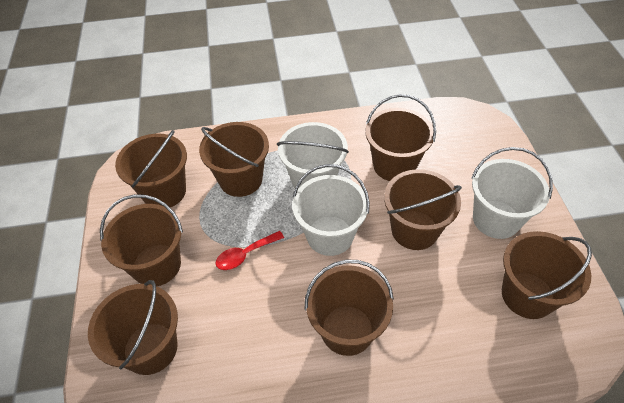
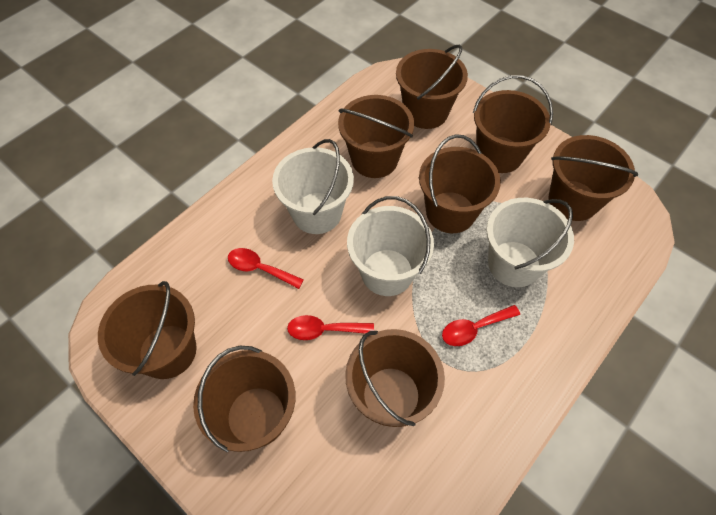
red spoon: [215,231,284,270] = 1 -> [228,248,304,289] [287,315,374,340] [442,305,520,346] = 3

